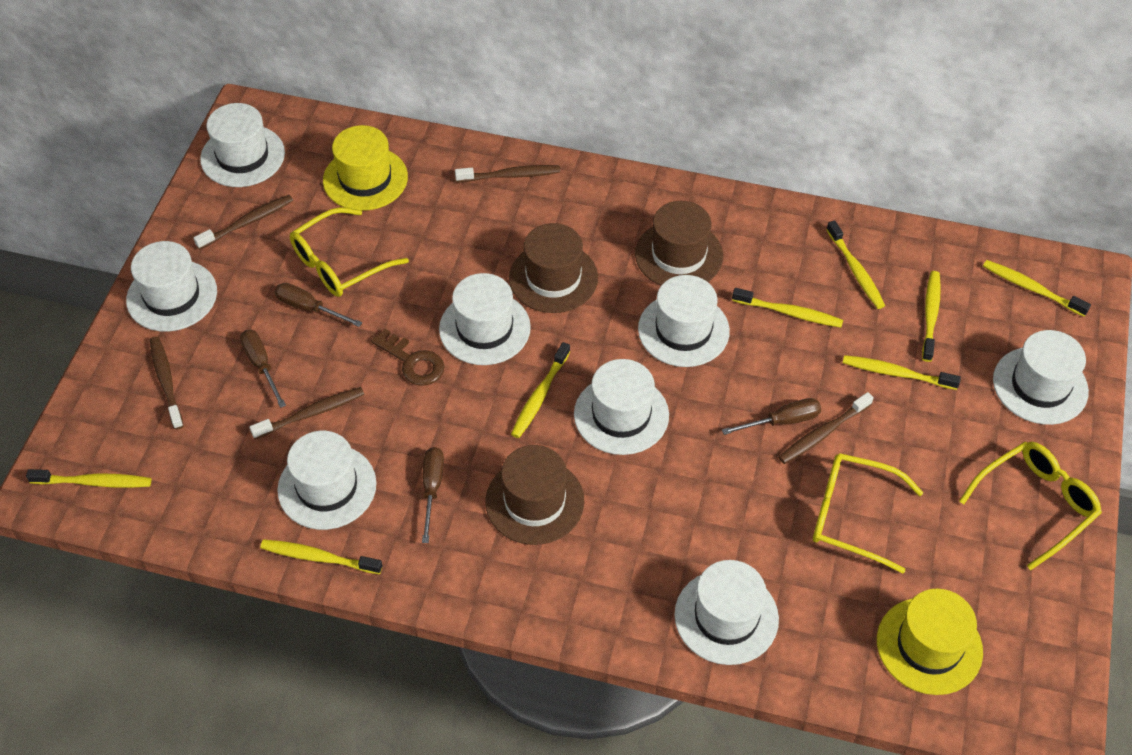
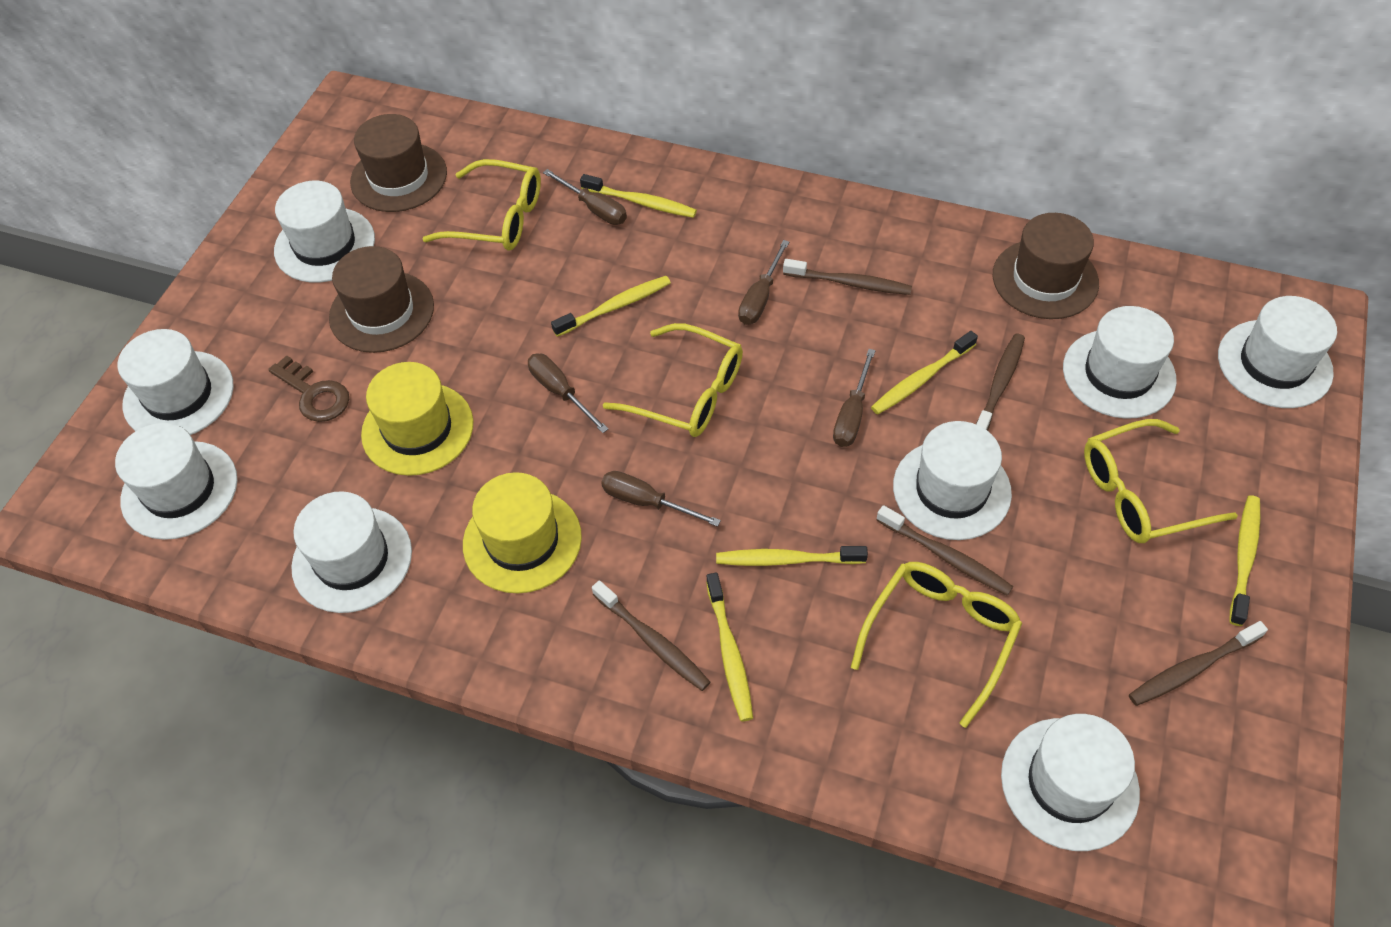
brown screwdriver: [240,330,286,408] [275,283,362,327] [422,447,444,543] [722,398,821,435] = 4 -> [528,354,608,433] [543,169,627,225] [601,471,721,527] [738,240,789,325] [833,349,876,447] = 5
yellow glasses: [290,207,409,297] [813,453,923,574] [959,442,1102,570] = 3 -> [422,159,541,251] [603,323,743,437] [851,562,1022,728] [1084,419,1238,543] = 4
yellow toothbrush: [26,469,151,488] [260,539,382,574] [511,342,570,438] [732,288,843,328] [826,220,885,309] [843,355,961,390] [922,271,941,362] [983,260,1091,316] = 8 -> [551,276,671,337] [580,174,697,218] [706,572,753,722] [716,546,868,566] [871,331,978,414] [1229,495,1260,626] = 6

